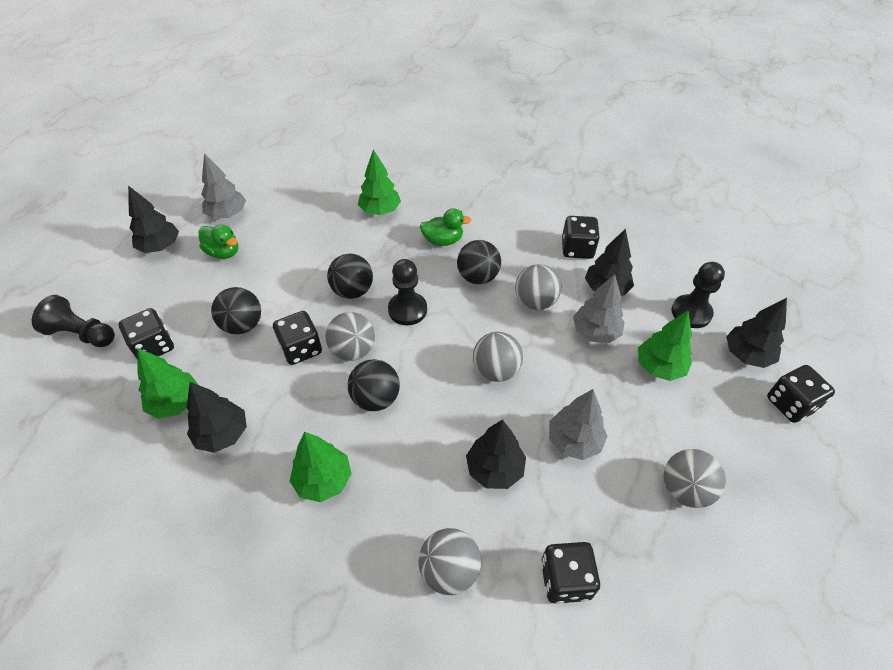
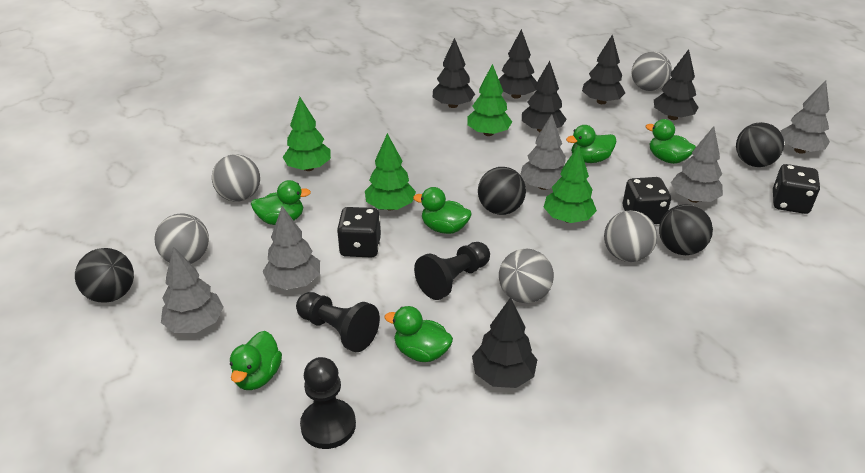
black dice: [119,308,174,359] [273,311,322,365] [541,542,600,604] [562,216,600,259] [767,365,835,423] = 5 -> [337,207,381,257] [623,177,671,224] [773,164,820,214] = 3
black tree: [128,186,179,253] [187,382,247,453] [466,419,526,489] [585,228,634,296] [726,298,787,368] = 5 -> [433,38,475,108] [472,297,537,388] [499,29,537,99] [522,61,567,132] [582,34,625,104] [654,49,699,120] = 6
green duck: [199,225,239,259] [420,208,472,246] = 2 -> [230,331,282,390] [251,180,311,225] [384,306,453,362] [413,187,472,234] [566,125,617,163] [646,119,696,164] = 6
grey tree: [201,153,246,219] [549,389,607,460] [573,274,625,343] = 3 -> [161,247,224,333] [263,206,320,290] [520,114,566,190] [671,126,723,203] [780,80,830,154] = 5

